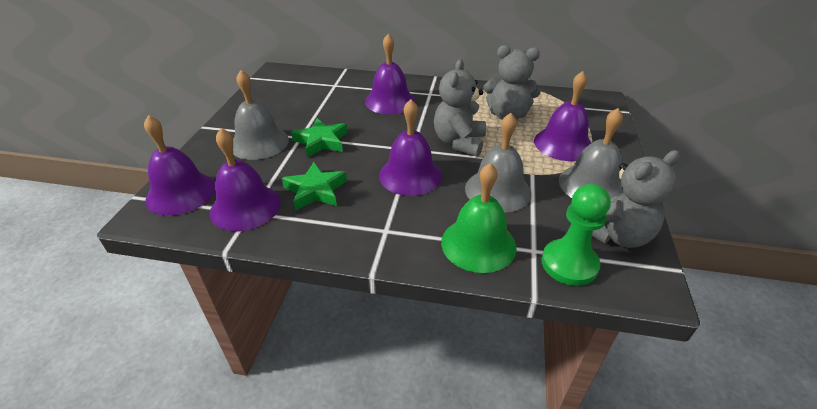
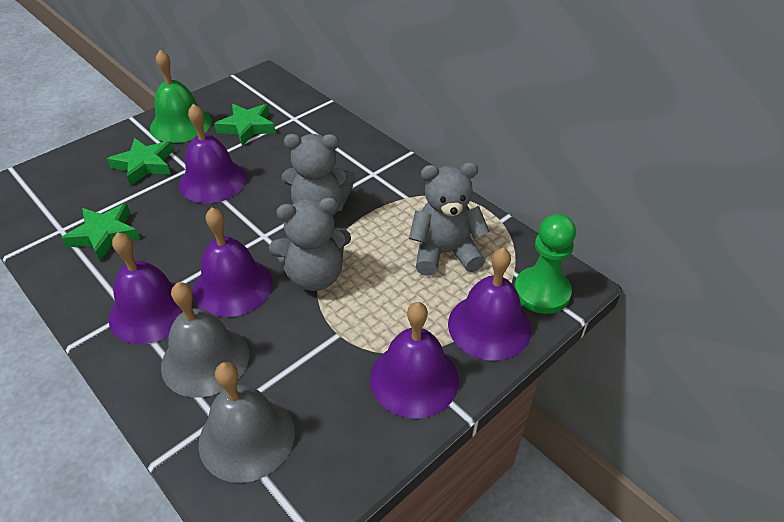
green star: [282,162,347,211] [291,118,348,157] = 2 -> [62,203,140,261] [107,138,174,186] [214,104,276,146] = 3
grey bell: [233,70,289,160] [465,113,531,213] [559,108,624,199] = 3 -> [161,282,249,398] [198,362,295,483] = 2

